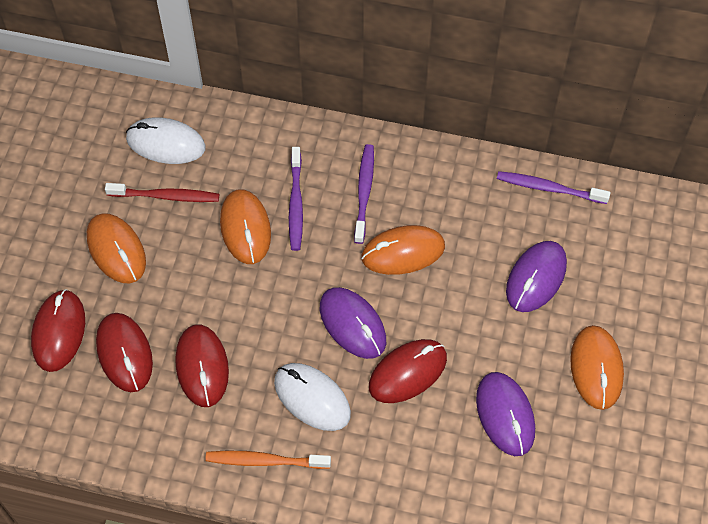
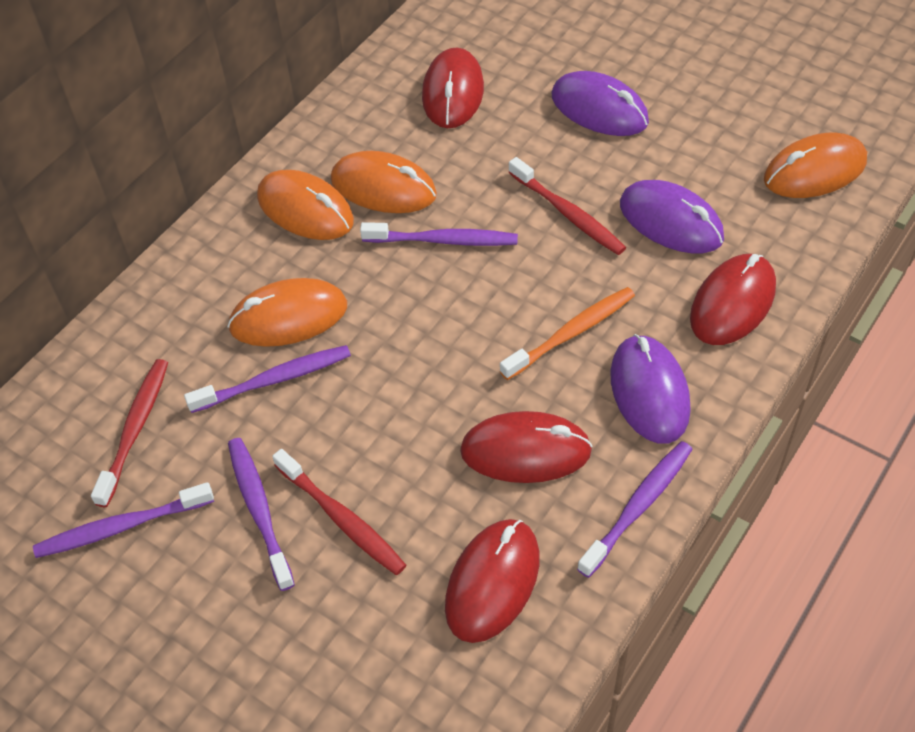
purple toothbrush: [289,147,303,251] [354,144,374,244] [497,171,610,204] = 3 -> [33,482,214,558] [184,345,351,413] [228,438,295,591] [360,222,518,246] [577,441,693,578] = 5
red toothbrush: [105,183,219,202] = 1 -> [91,359,168,507] [272,449,406,575] [508,157,626,255] = 3
white mouse: [126,117,206,164] [274,363,351,431] = 2 -> none = 0

